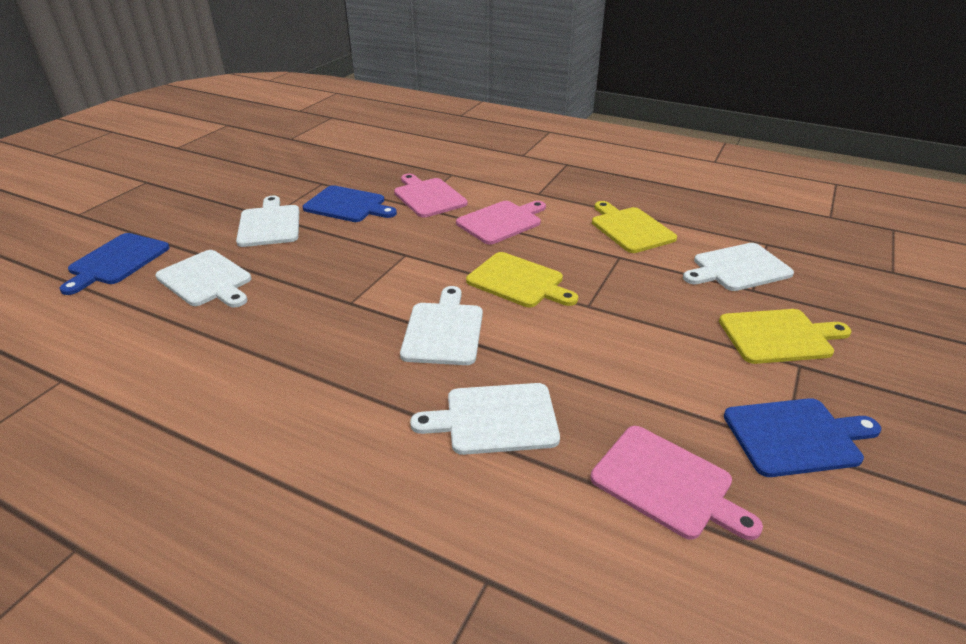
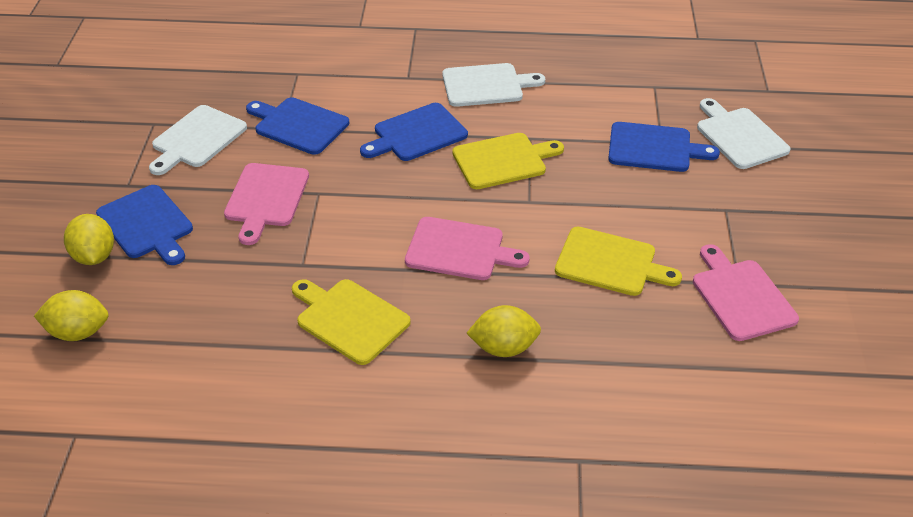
blue cutting board: [60,233,170,295] [303,185,397,222] [724,398,881,477] = 3 -> [96,185,193,265] [246,97,349,155] [360,103,468,161] [608,122,720,172] = 4
white cutting board: [155,250,251,308] [236,196,299,247] [400,286,483,365] [410,383,560,455] [683,243,794,291] = 5 -> [149,105,247,175] [442,63,545,107] [697,98,791,169] = 3
yellow lemon: none = 0 -> [34,290,109,341] [64,214,114,265] [466,305,541,357] = 3

